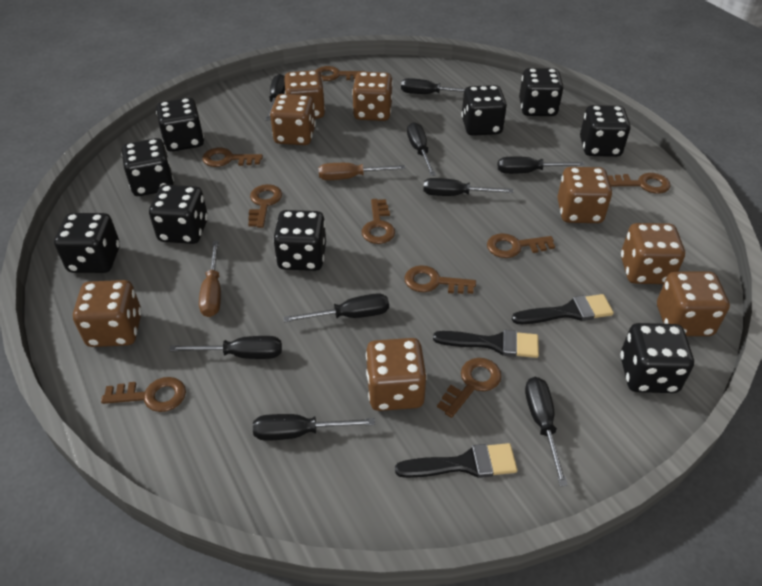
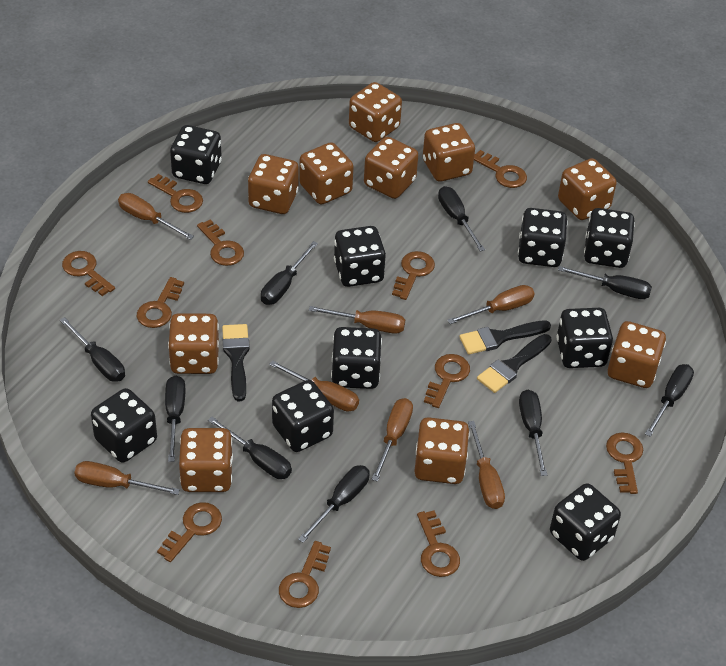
brown dice: [73,280,142,347] [270,94,316,145] [284,70,325,119] [352,72,393,121] [366,338,427,411] [557,167,612,223] [621,223,685,284] [657,272,730,336] = 8 -> [168,313,219,374] [179,428,233,492] [248,154,299,214] [299,142,354,205] [349,82,402,142] [364,137,418,199] [414,417,470,484] [423,123,475,182] [558,158,617,220] [608,321,666,388] = 10
brown key: [101,377,186,412] [202,148,263,167] [248,184,282,228] [316,66,366,81] [362,199,395,244] [404,265,476,294] [437,358,502,418] [487,233,555,258] [608,173,671,194] = 9 -> [62,251,115,296] [137,277,184,328] [148,174,203,213] [157,502,222,562] [197,219,244,266] [279,541,331,608] [392,251,435,300] [417,511,460,577] [424,354,470,408] [474,150,527,188] [606,433,643,494] = 11
brown screwdriver: [199,241,221,317] [318,163,405,180] = 2 -> [74,461,180,495] [118,193,194,240] [269,360,359,412] [309,306,405,334] [371,398,413,482] [447,285,535,324] [468,421,505,509] = 7

